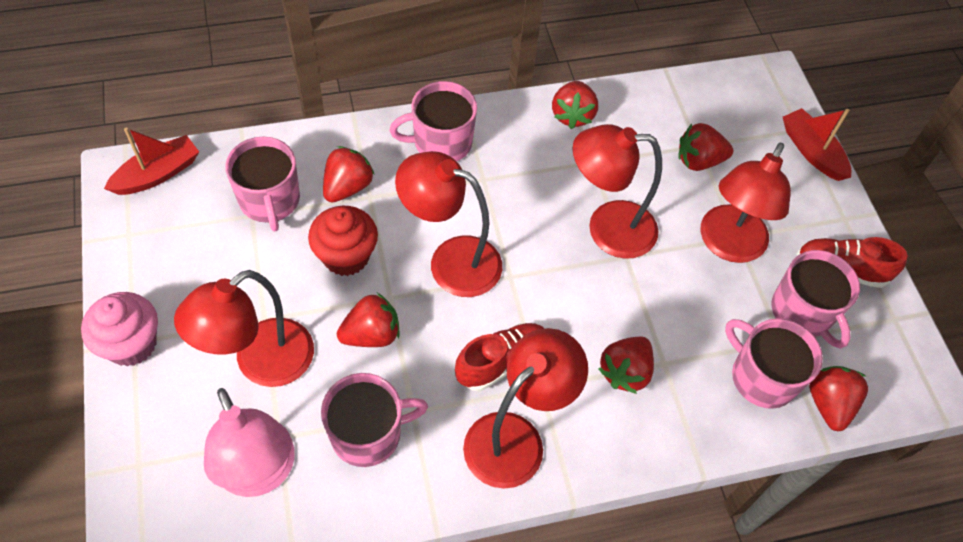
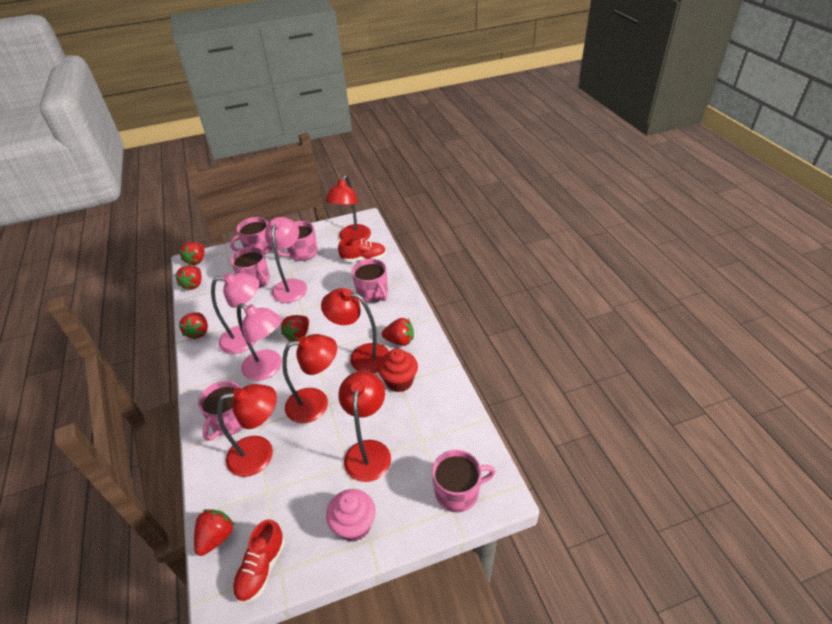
pink lamp: [204,388,295,497] = 1 -> [211,273,259,354] [237,303,282,381] [265,217,307,303] = 3
pink mug: [225,137,300,232] [321,373,428,467] [389,81,477,161] [725,318,823,409] [772,250,860,349] = 5 -> [198,381,243,441] [230,217,272,254] [230,247,270,288] [277,221,318,261] [352,259,388,303] [432,450,496,512] = 6
red boat: [104,127,199,195] [783,108,851,181] = 2 -> none = 0

